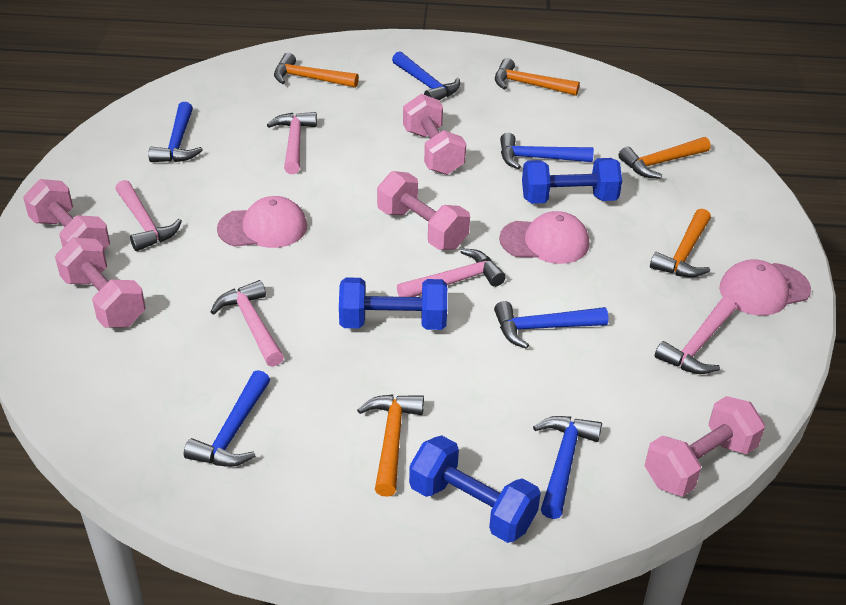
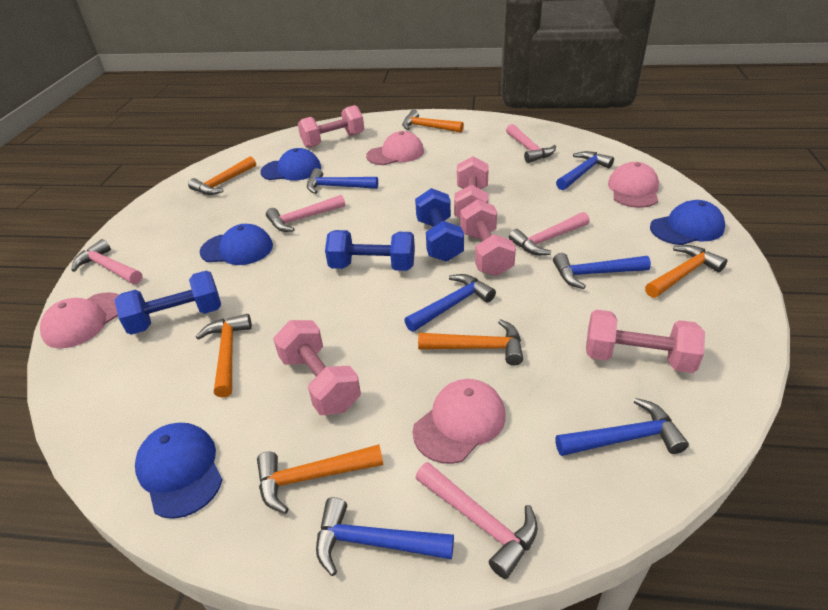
blue cap: none = 0 -> [135,423,223,519] [200,224,273,265] [260,148,321,181] [650,200,725,245] = 4
orange hammer: [274,53,359,88] [357,394,424,497] [495,58,580,96] [618,137,711,179] [650,209,711,277] = 5 -> [188,156,256,195] [196,314,252,398] [257,444,383,514] [402,110,464,133] [418,319,523,366] [645,245,728,298] = 6
pink cap: [217,196,307,248] [499,211,589,264] [719,259,811,316] = 3 -> [40,292,119,348] [366,131,424,165] [413,379,505,464] [608,162,659,208] = 4

